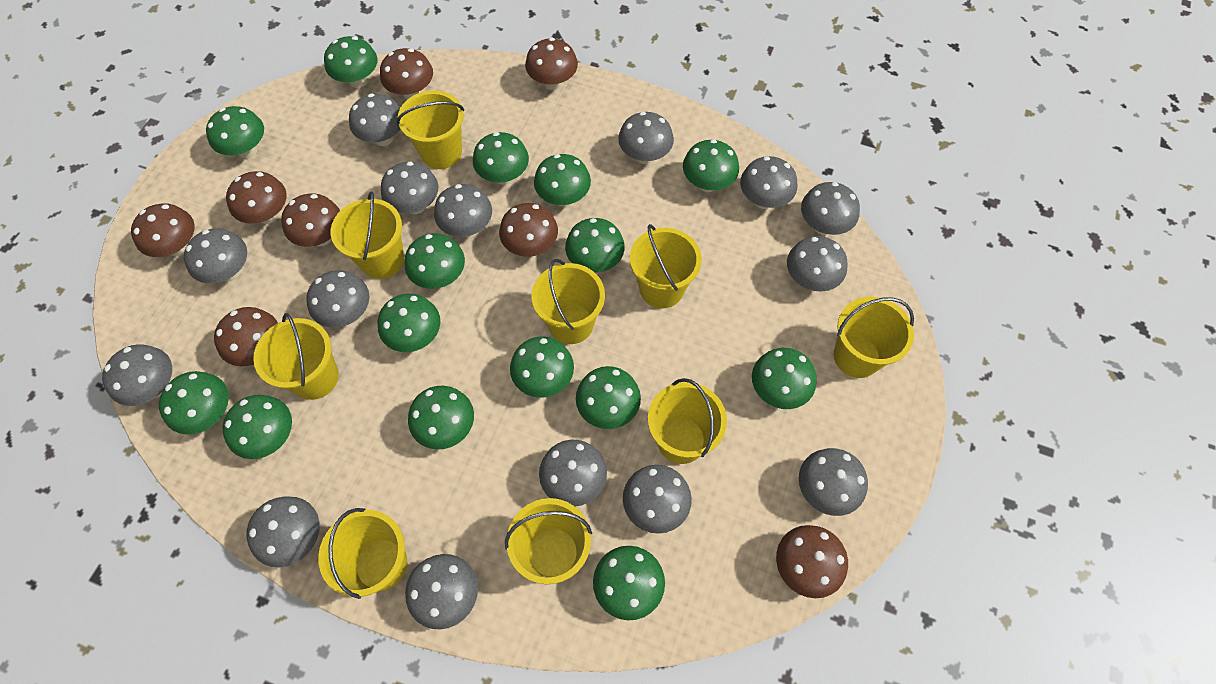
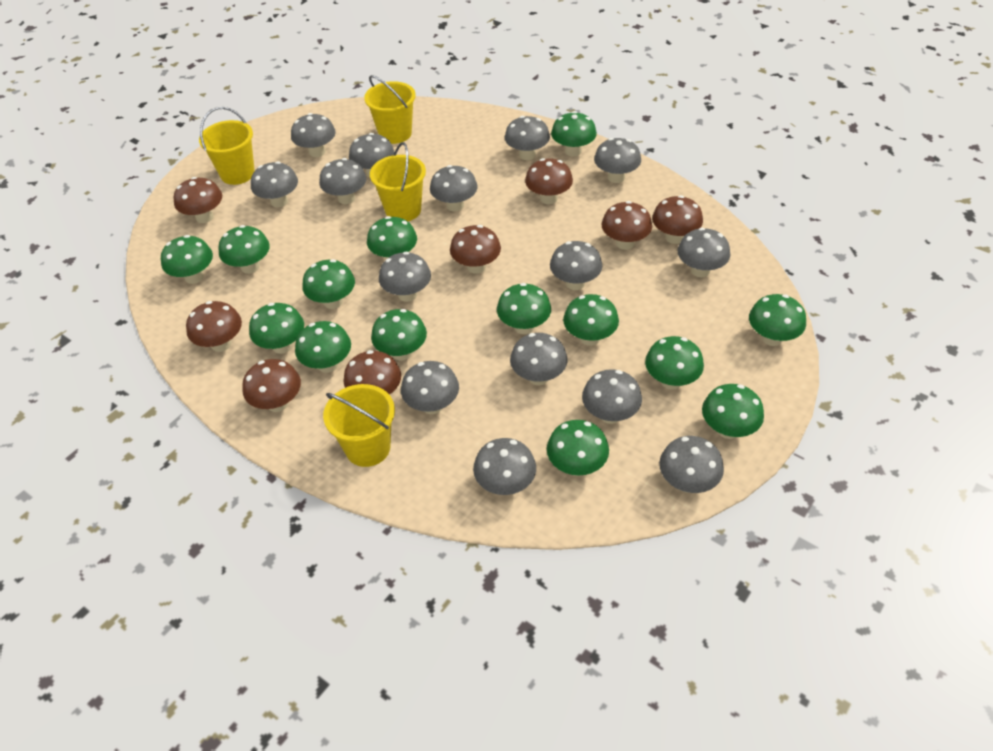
green mushroom: [159,371,229,434] [206,106,264,159] [222,395,292,459] [324,36,377,88] [378,293,440,352] [405,233,465,289] [408,386,474,450] [473,132,529,185] [510,336,574,398] [534,154,591,207] [565,218,625,272] [576,366,641,429] [593,546,665,620] [683,139,739,192] [752,348,817,409] = 15 -> [161,235,213,284] [219,225,270,274] [249,303,304,354] [295,321,351,373] [302,259,355,309] [367,216,417,259] [371,309,427,361] [497,283,551,334] [547,420,609,476] [551,111,597,157] [563,294,619,346] [645,336,704,390] [702,384,764,439] [749,294,806,346] = 14
yellow bucket: [253,313,339,400] [318,508,407,599] [331,191,404,279] [397,90,464,169] [505,498,592,584] [532,259,605,344] [630,224,702,308] [648,378,727,464] [834,297,914,378] = 9 -> [199,107,255,185] [323,384,395,467] [364,75,416,144] [370,142,426,221] = 4

